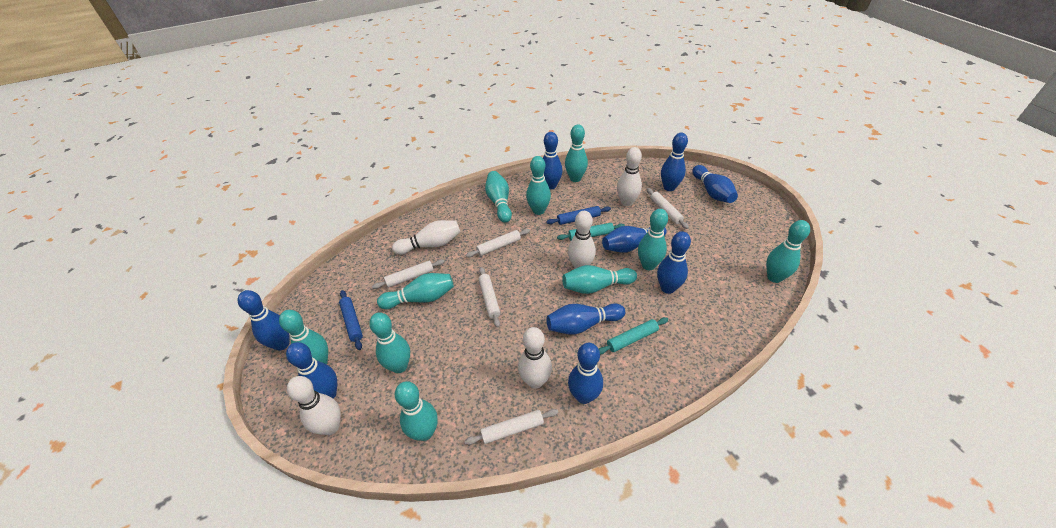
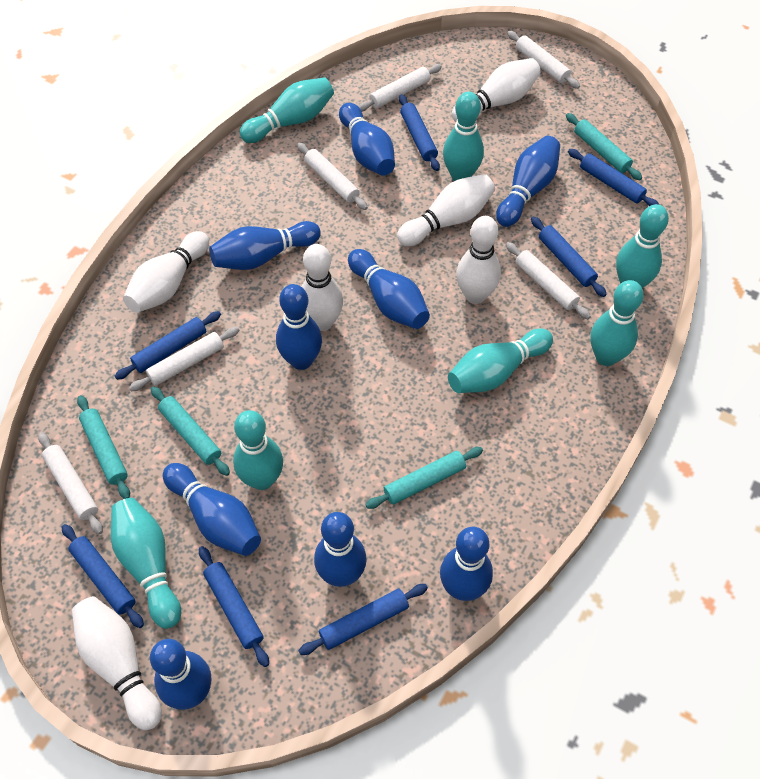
blue rolling pin: [339,290,363,350] [546,206,611,225] = 2 -> [62,524,144,628] [115,311,221,380] [199,546,269,667] [298,584,428,655] [399,94,440,171] [531,216,607,297] [568,149,659,206] = 7
turquoise bowling pin: [279,310,328,364] [369,313,410,373] [377,273,454,309] [395,381,438,441] [485,171,512,223] [526,156,551,215] [562,265,637,294] [565,125,588,182] [638,209,668,270] [766,220,810,283] = 10 -> [111,498,181,629] [233,410,283,490] [240,77,334,143] [443,92,484,181] [448,328,553,393] [590,280,644,366] [616,204,669,288] = 7
turquoise rolling pin: [557,223,625,241] [599,317,668,355] = 2 -> [77,395,130,499] [151,386,230,476] [365,447,483,509] [566,113,642,180] = 4
white bowling pin: [287,376,341,435] [392,220,460,255] [518,327,552,389] [568,211,596,269] [617,147,642,206] = 5 -> [72,596,162,730] [123,231,209,313] [302,244,343,331] [397,174,495,247] [452,58,541,122] [456,216,501,304] = 6
white rolling pin: [372,259,445,289] [465,409,558,445] [466,229,530,257] [478,267,500,328] [647,188,689,229] = 5 -> [38,432,103,534] [129,327,239,391] [297,143,368,210] [358,64,442,111] [506,242,591,319] [507,31,580,89] = 6

